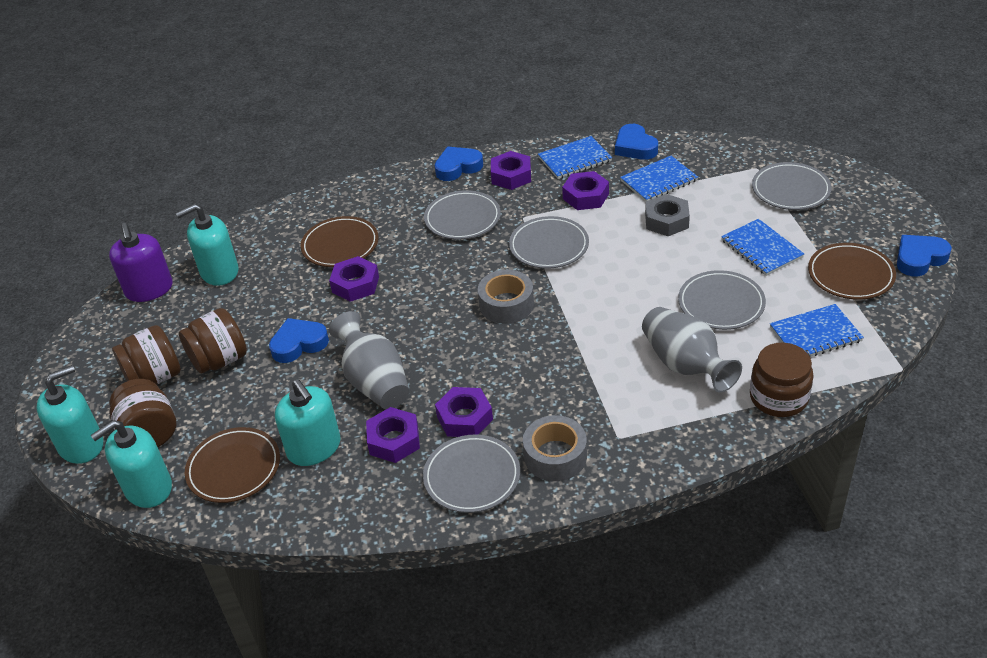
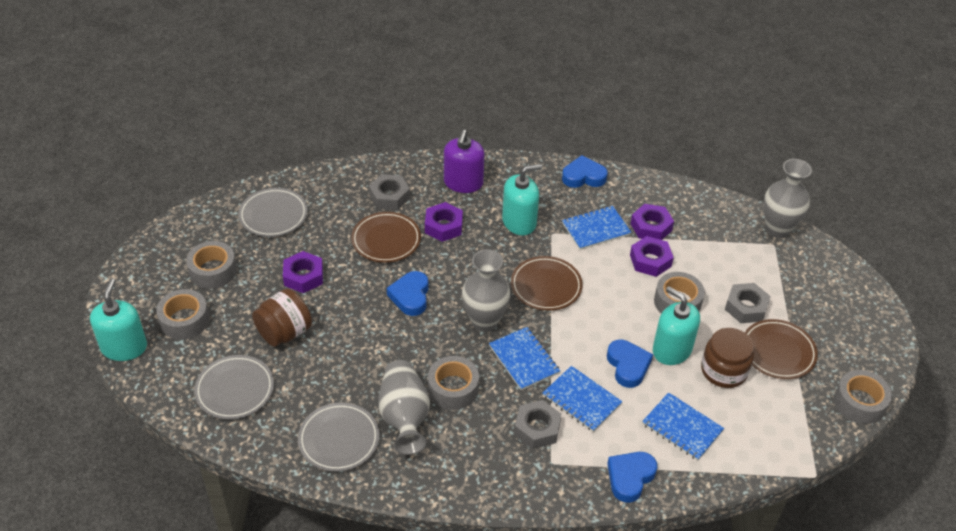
brown jar: [109,379,176,447] [112,325,181,385] [179,308,247,374] [750,343,814,417] = 4 -> [252,289,312,347] [701,328,754,388] = 2
grey nut: [645,194,690,236] = 1 -> [369,174,410,210] [514,400,561,449] [725,283,771,323] = 3
grey plate: [423,435,520,513] [424,190,501,239] [509,216,589,269] [678,270,766,330] [752,162,832,210] = 5 -> [194,355,274,419] [238,188,308,237] [298,403,380,472] = 3
grey tape: [478,270,534,324] [523,415,587,481] = 2 -> [156,289,210,340] [186,241,237,289] [428,356,479,410] [654,272,705,314] [834,370,892,424] = 5
grey vase: [329,311,409,409] [642,307,742,393] = 2 -> [378,360,430,455] [462,249,510,332] [764,159,812,238] = 3
purple nut: [329,256,379,302] [366,407,420,463] [435,387,493,437] [491,151,531,190] [562,171,609,210] = 5 -> [283,251,323,293] [425,202,463,242] [630,236,674,277] [631,204,674,240] = 4
turquoise soap dispenser: [36,365,103,464] [90,420,172,508] [176,204,238,286] [275,379,341,466] = 4 -> [90,279,147,361] [502,164,542,235] [653,286,700,365] = 3

